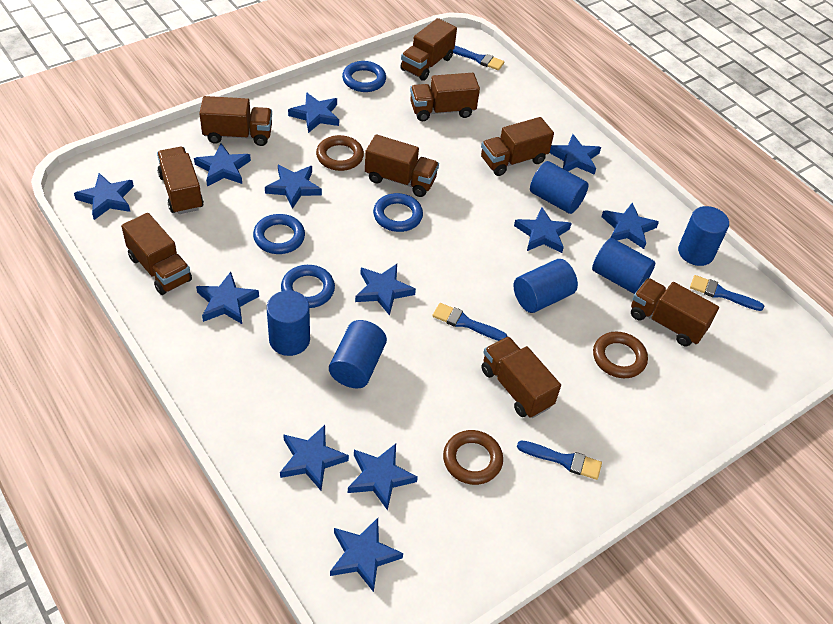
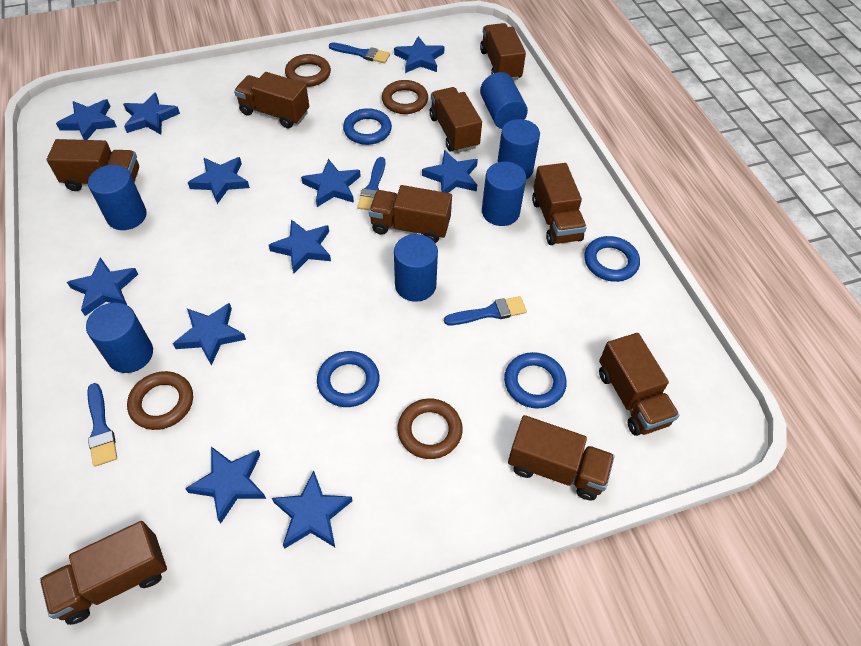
blue star: [74,173,134,220] [194,143,251,187] [196,272,259,324] [265,165,322,209] [280,425,349,490] [288,92,339,133] [330,518,403,592] [348,444,418,511] [355,264,416,316] [514,207,572,253] [550,134,601,175] [601,202,659,249] = 12 -> [56,99,117,140] [67,257,138,316] [123,92,180,135] [173,303,246,366] [185,447,266,524] [188,157,250,204] [269,219,331,273] [272,470,353,548] [301,159,361,207] [394,36,445,73] [422,150,478,193] = 11
brown ring: [316,135,364,171] [443,430,503,485] [593,332,648,378] = 3 -> [127,371,193,430] [285,54,331,87] [382,80,428,114] [397,399,463,459] = 4

